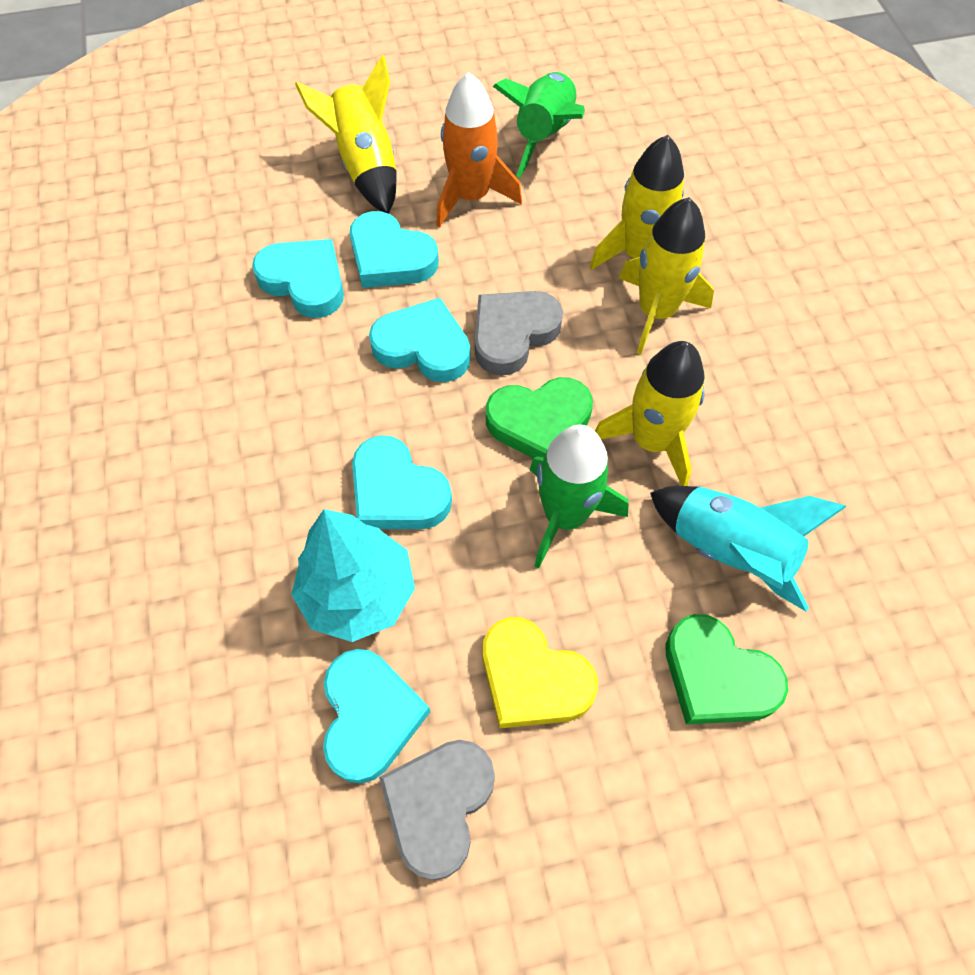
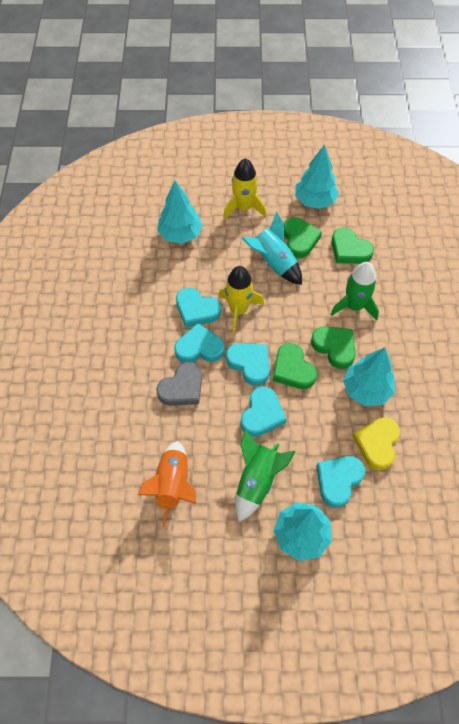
green heart: [486,377,593,458] [666,614,788,724] = 2 -> [273,343,317,389] [284,217,322,258] [311,326,356,369] [332,227,374,264] = 4
grey heart: [379,740,495,880] [475,291,563,376] = 2 -> [156,362,202,406] = 1
turquoise tree: [291,509,415,642] = 1 -> [158,180,203,244] [274,502,332,561] [295,145,339,209] [343,347,395,406] = 4
yellow rocket: [295,55,397,213] [590,135,684,270] [595,341,705,486] [619,197,714,354] = 4 -> [218,266,264,333] [223,158,266,219] = 2

